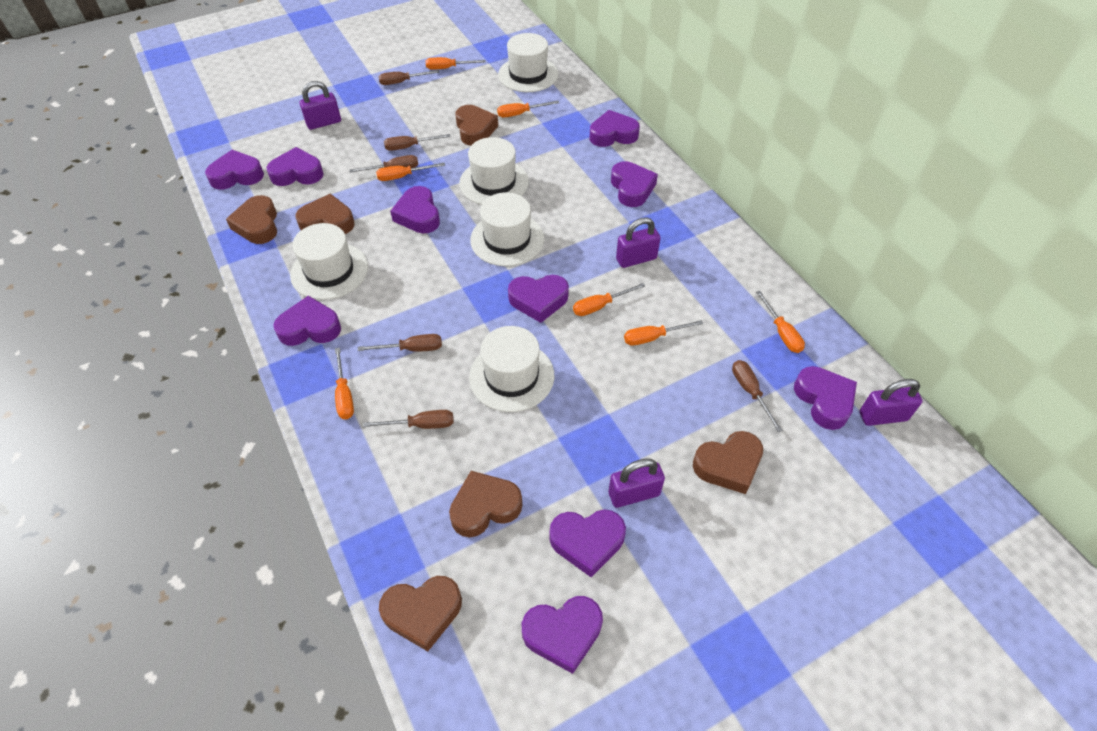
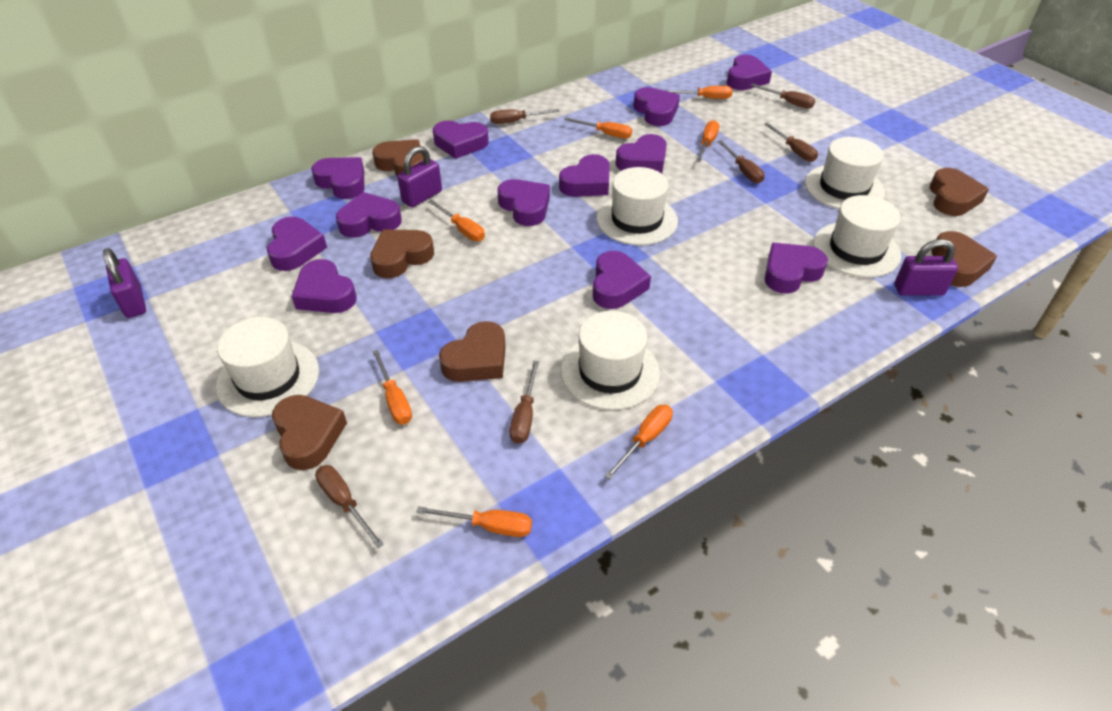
purple heart: [205,150,264,190] [267,147,324,186] [273,296,341,346] [390,186,440,233] [508,275,569,323] [522,596,603,674] [549,510,626,577] [590,110,640,147] [611,161,658,207] [794,366,857,430] = 10 -> [267,217,327,271] [291,259,357,313] [311,157,364,199] [336,192,402,238] [433,121,489,159] [497,179,550,226] [559,154,610,197] [593,251,651,309] [616,134,667,173] [633,87,680,126] [727,54,772,90] [765,243,828,293] = 12
purple padlock: [299,81,341,130] [609,458,665,508] [616,217,661,268] [859,379,922,426] = 4 -> [103,248,146,318] [397,146,442,207] [895,239,958,296] = 3

